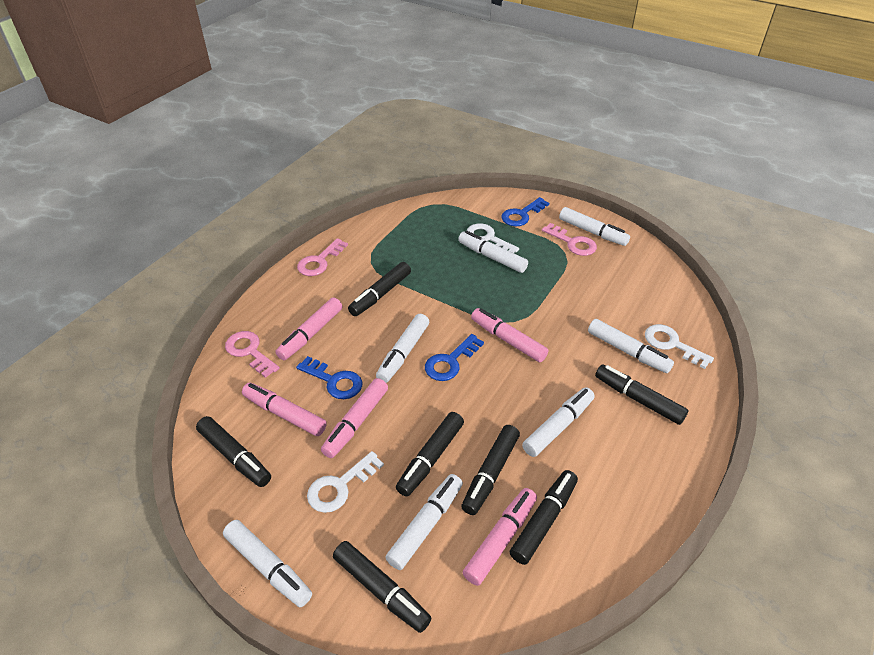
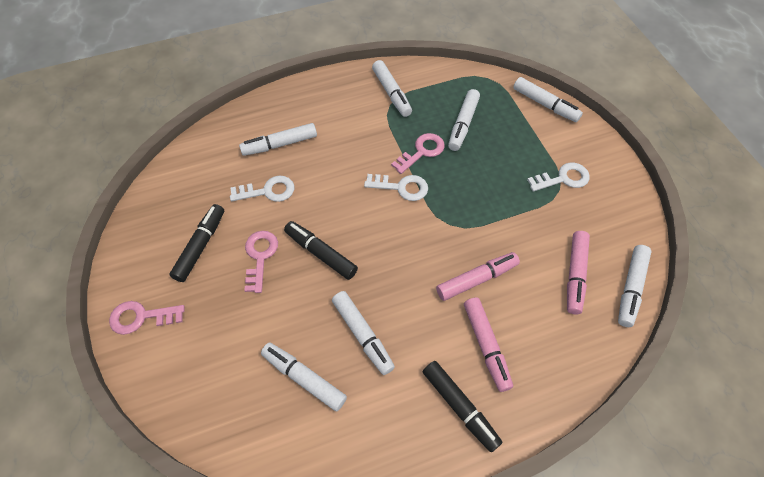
black marker: [196,416,271,487] [333,541,431,633] [348,262,411,316] [396,412,464,497] [461,425,520,515] [510,470,578,565] [595,364,688,425] = 7 -> [169,204,224,282] [284,221,358,280] [423,361,502,452] = 3
blue key: [296,356,362,399] [425,334,484,381] [501,197,549,227] = 3 -> none = 0
pink marker: [242,383,327,436] [275,298,342,360] [321,378,388,458] [463,488,537,586] [471,308,548,362] = 5 -> [436,252,520,301] [464,297,513,392] [567,231,590,314] = 3

